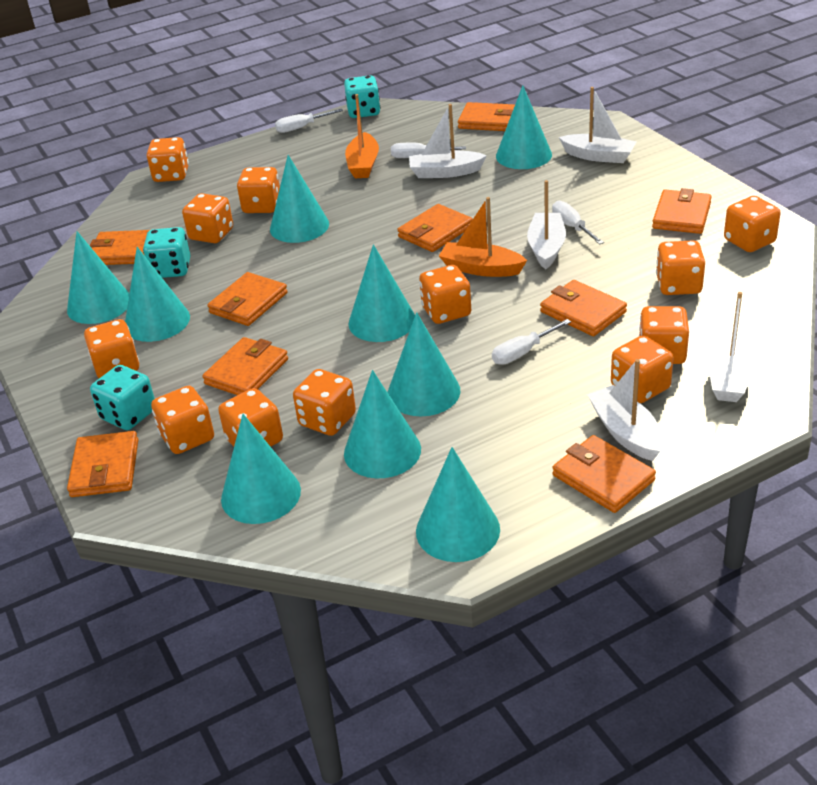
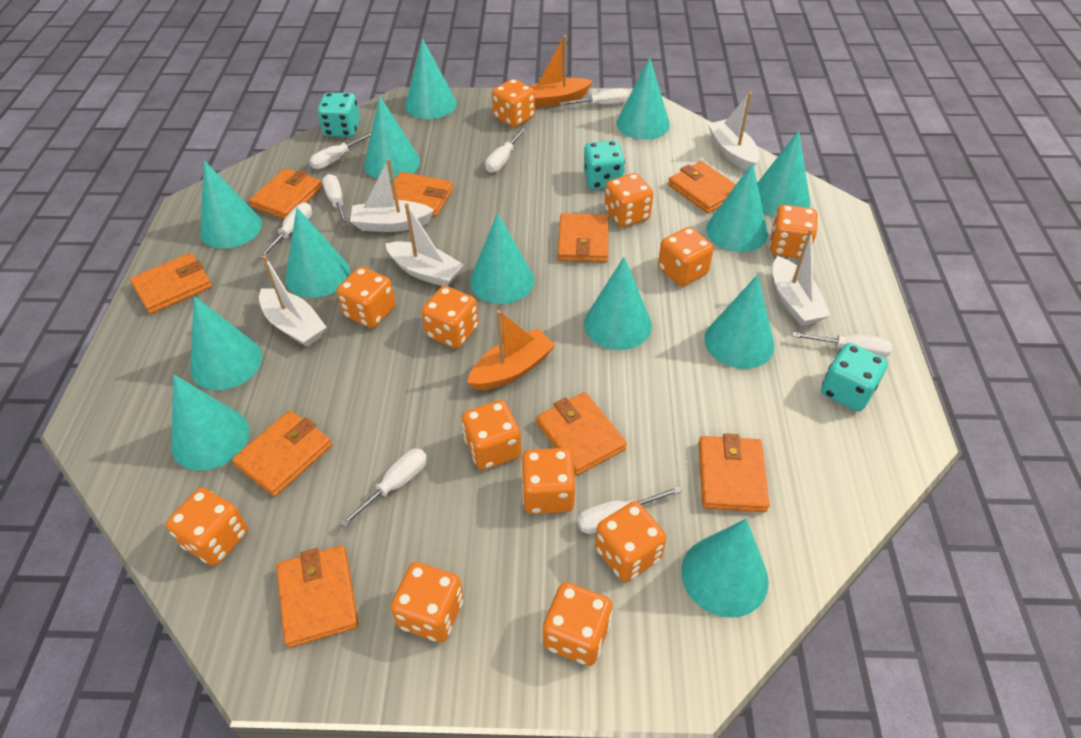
turquoise cone: [67,231,129,324] [125,247,190,342] [221,414,301,524] [270,155,329,243] [344,370,421,478] [348,244,415,342] [387,312,461,416] [416,447,500,562] [496,85,552,169] = 9 -> [171,375,249,471] [190,296,262,390] [200,161,262,249] [286,207,350,298] [364,96,420,180] [405,39,457,119] [470,213,534,304] [584,257,652,350] [617,57,670,140] [681,519,769,618] [704,274,775,369] [706,163,768,252] [757,130,810,217] = 13
white screwdriver: [275,109,343,133] [391,143,466,158] [492,319,571,365] [552,201,604,245] = 4 -> [259,203,312,259] [309,132,371,169] [322,174,348,227] [340,448,427,528] [485,127,527,173] [559,88,629,105] [577,486,682,534] [792,332,892,358] = 8

